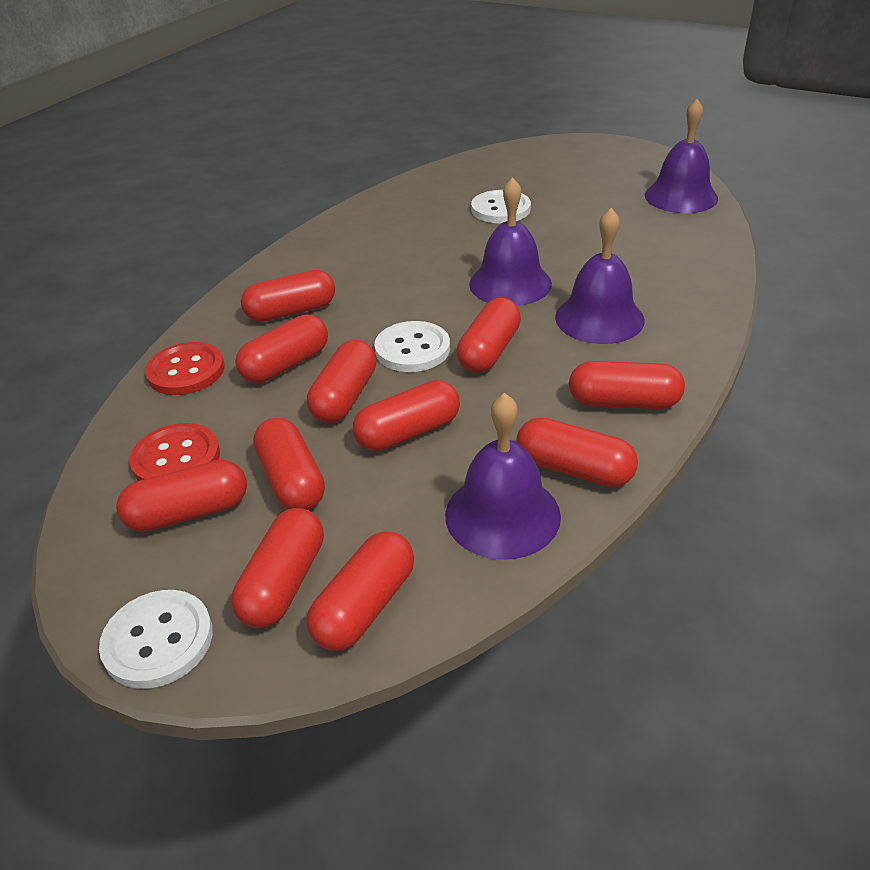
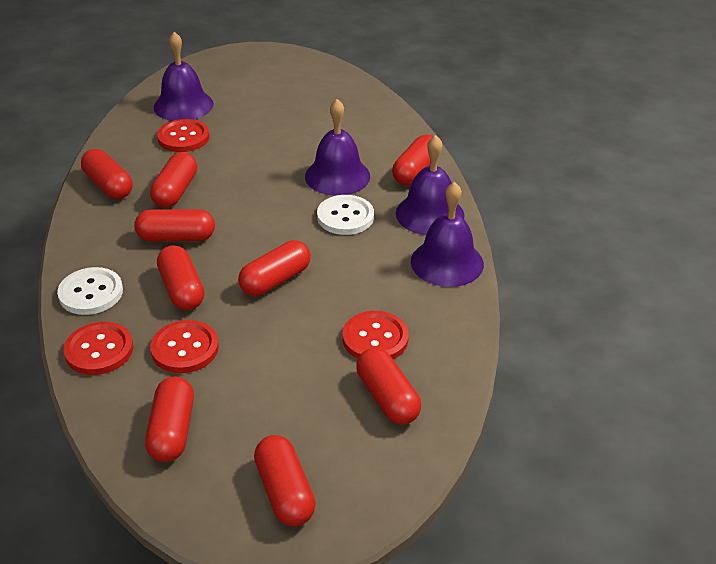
red button: [130,423,220,481] [145,342,225,395] = 2 -> [64,322,133,375] [150,320,219,373] [157,119,210,152] [343,311,409,359] = 4
red capsule: [116,460,247,532] [231,508,324,628] [235,315,328,383] [241,270,335,322] [253,417,325,510] [307,340,376,423] [307,531,414,651] [353,380,460,451] [456,298,521,373] [516,417,638,487] [569,361,685,409] = 11 -> [81,149,133,199] [134,209,215,242] [145,376,194,462] [150,152,197,208] [157,245,204,310] [238,240,311,296] [254,435,316,526] [356,348,421,424] [392,135,434,185] = 9
white button: [99,590,213,689] [375,321,450,372] [471,190,531,223] = 3 -> [57,267,123,315] [317,195,374,235] = 2

